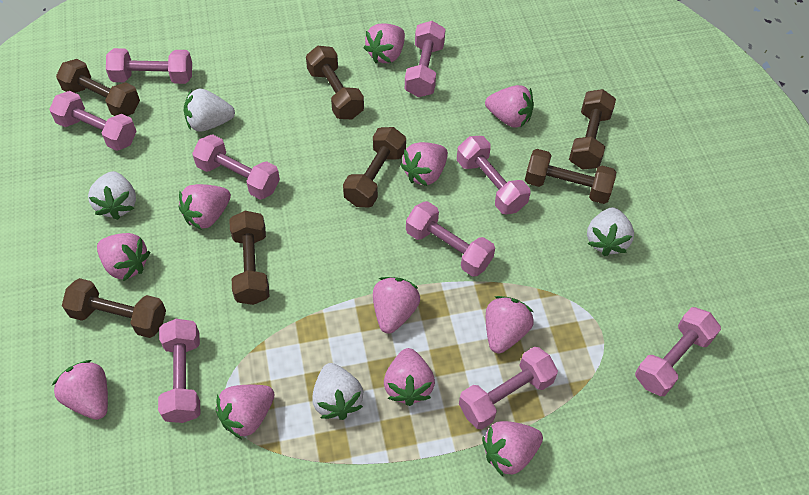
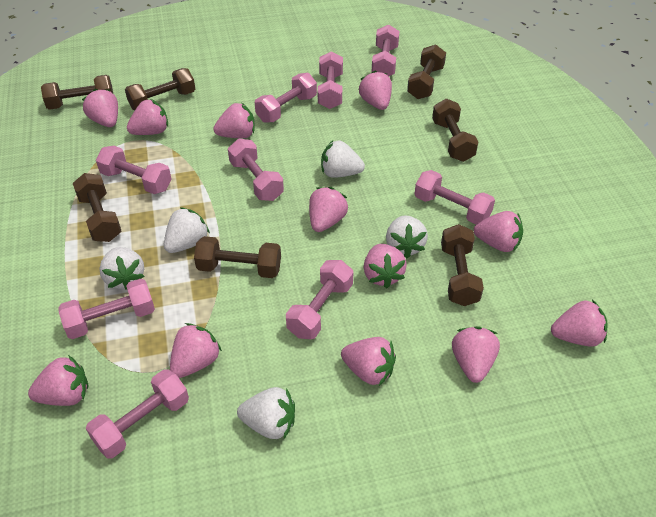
pink strawberry: [52,360,108,420] [97,233,150,281] [179,184,231,230] [216,385,275,439] [364,24,405,63] [373,277,420,334] [384,348,435,406] [400,142,448,186] [482,421,543,476] [485,85,534,128] [486,296,534,353] = 11 -> [28,355,89,406] [82,89,118,127] [127,99,168,135] [170,323,222,378] [213,103,255,138] [309,187,348,232] [341,337,396,386] [359,71,392,110] [364,244,407,288] [452,327,500,383] [474,211,523,252] [551,300,608,347] = 12
white strawberry: [88,171,136,220] [184,89,235,132] [312,363,364,420] [587,207,634,256] = 4 -> [99,247,145,290] [164,207,210,253] [237,387,295,439] [321,140,365,178] [386,215,428,258] = 5

